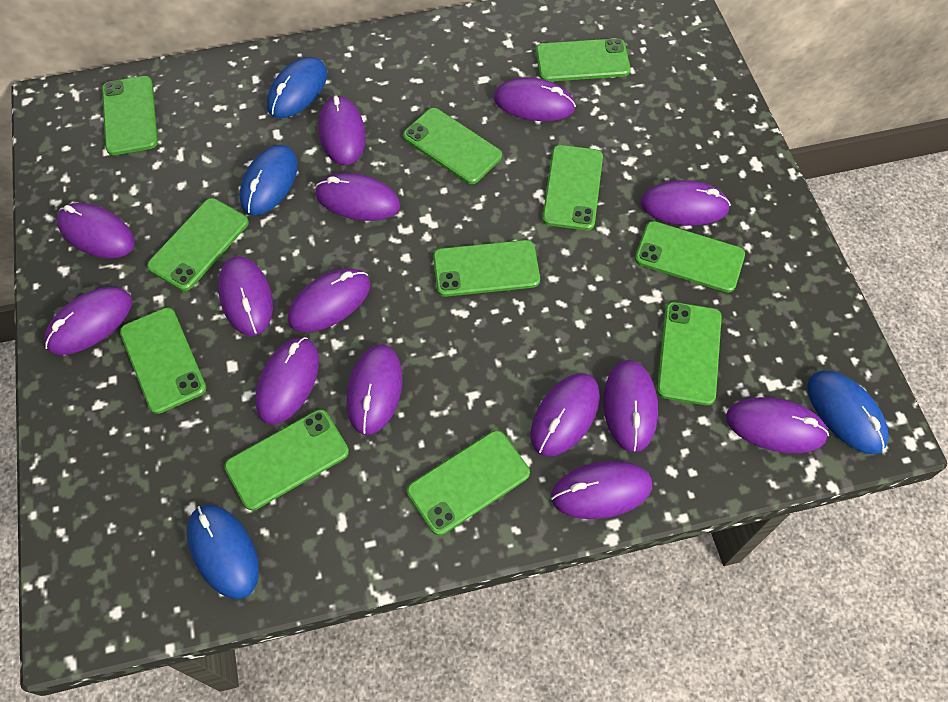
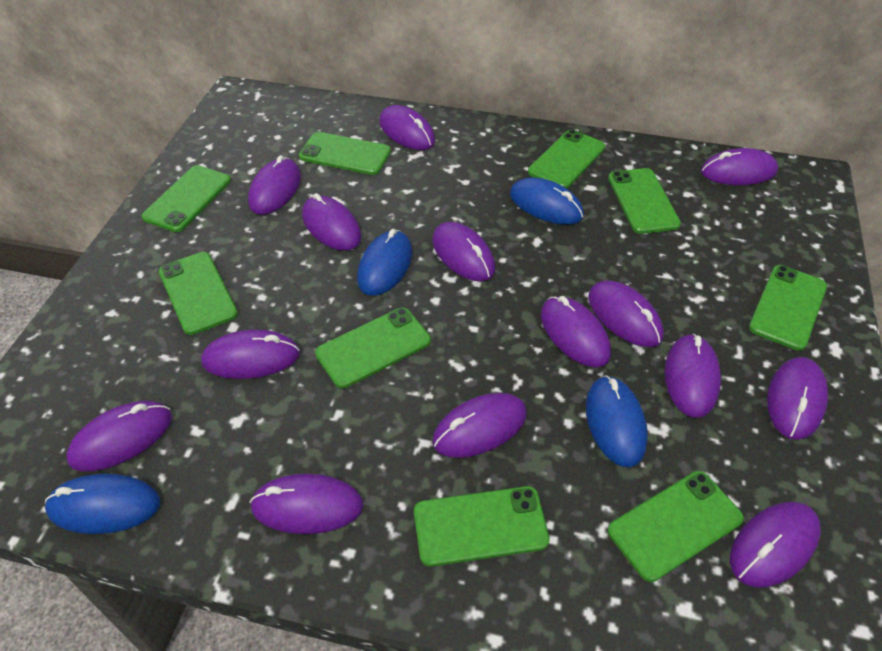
green phone: [102,76,158,155] [120,308,206,414] [147,198,249,291] [224,409,349,510] [403,108,502,184] [407,430,530,535] [433,240,540,297] [536,38,630,81] [542,145,603,230] [635,221,745,293] [657,302,722,405] = 11 -> [142,165,231,232] [159,252,238,335] [299,132,391,175] [315,307,431,388] [414,486,550,567] [528,129,606,189] [608,168,681,234] [608,471,744,582] [749,265,827,351] = 9

